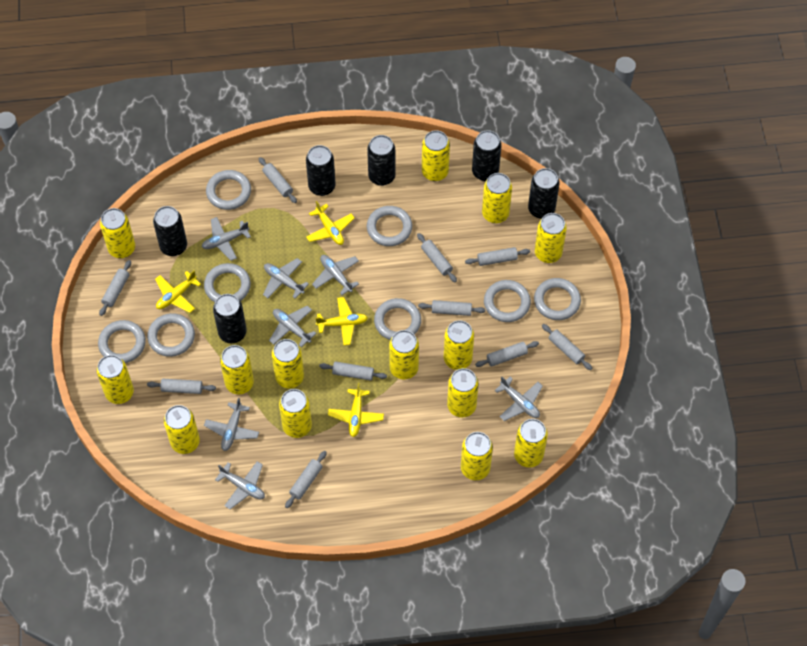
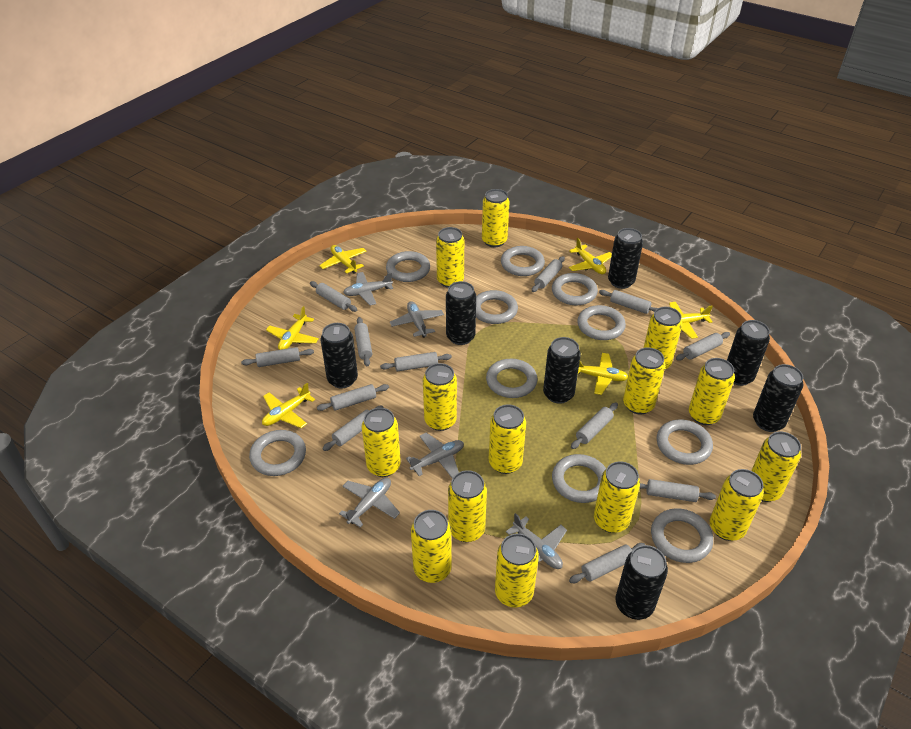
black can: [153,206,187,256] [213,294,247,343] [306,145,336,196] [367,135,396,186] [472,130,502,181] [528,168,560,219] = 6 -> [321,323,358,389] [446,281,476,345] [543,337,581,404] [608,228,643,289] [616,545,668,620] [727,320,770,386] [753,364,803,432] = 7
grey plane: [202,217,251,261] [204,398,259,451] [215,461,265,509] [263,258,309,299] [269,306,317,347] [312,255,359,295] [495,377,543,421] = 7 -> [339,477,400,527] [343,272,393,306] [390,301,444,338] [406,433,464,478] [506,513,567,569] = 5
grey ring: [98,320,146,363] [147,313,195,357] [204,263,251,302] [206,170,251,210] [367,206,412,246] [374,298,421,340] [484,280,531,322] [534,278,581,320] = 8 -> [249,430,306,476] [386,251,430,282] [476,290,518,324] [486,359,538,398] [501,246,545,276] [552,273,598,305] [552,454,606,503] [577,305,626,340] [651,508,713,563] [657,419,713,465] = 10
grey rolling pin: [99,260,131,316] [147,379,216,394] [259,157,297,203] [285,451,327,508] [319,361,387,381] [417,233,457,282] [418,300,485,316] [465,247,530,266] [475,341,539,367] [542,324,592,370] = 10 -> [241,347,314,367] [310,281,357,312] [317,384,389,411] [322,405,383,451] [354,317,372,366] [380,352,452,372] [532,256,565,292] [569,543,645,583] [571,402,618,449] [599,290,658,314] [639,479,716,502] [676,332,730,361] = 12
yellow plane: [155,271,201,313] [306,201,354,245] [315,297,368,346] [328,383,384,437] = 4 -> [262,383,315,428] [266,306,319,350] [319,245,367,274] [569,238,612,275] [578,353,628,395] [669,302,713,339] = 6

